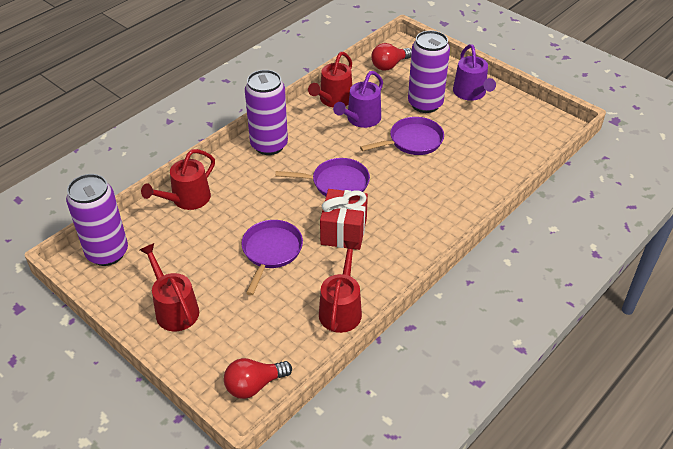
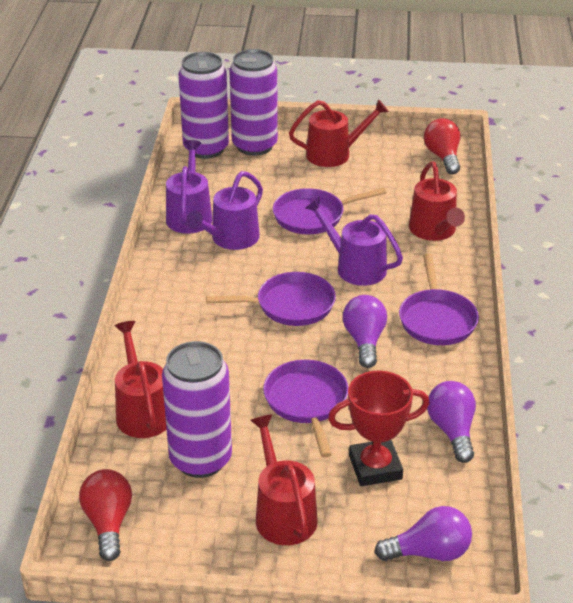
purple light bulb: none = 0 -> [343,295,387,368] [375,506,472,561] [427,381,476,463] = 3
purple pan: [241,220,303,295] [275,158,370,196] [360,117,444,155] = 3 -> [206,272,336,326] [263,360,348,458] [273,188,386,235] [399,253,479,345] = 4
purple watering can: [333,71,383,128] [453,44,496,101] = 2 -> [166,140,212,234] [186,171,263,250] [305,197,403,286] = 3
red gift: [320,189,368,250] = 1 -> none = 0
red trophy: none = 0 -> [328,371,430,486] = 1

